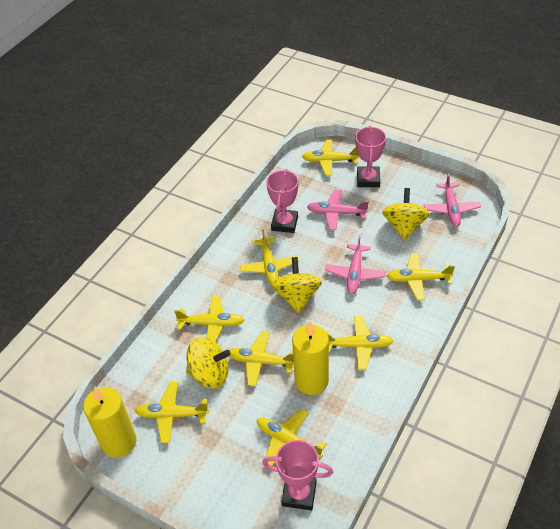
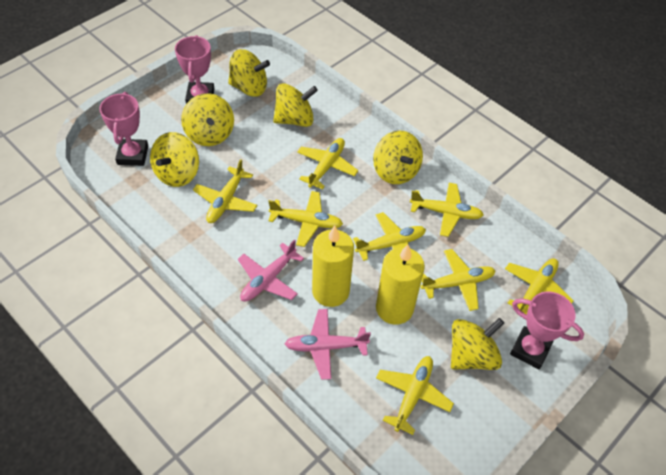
pink plane: [307,189,369,230] [325,235,385,294] [424,173,481,227] = 3 -> [238,239,304,302] [285,309,371,380] = 2
yellow spinning top: [186,337,231,389] [272,257,322,313] [382,188,430,240] = 3 -> [150,132,199,187] [181,93,234,146] [228,49,270,97] [273,83,318,127] [373,130,423,184] [451,318,504,370] = 6

